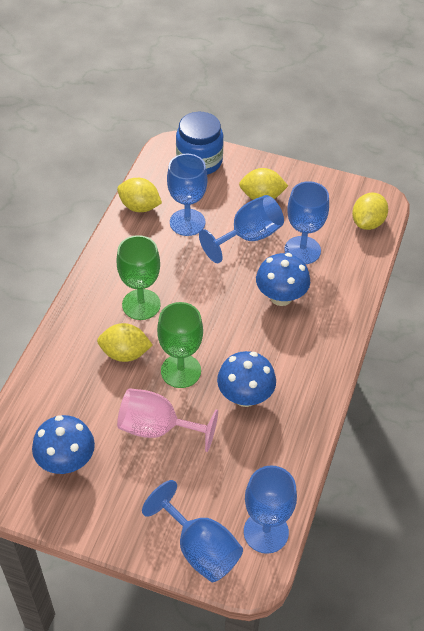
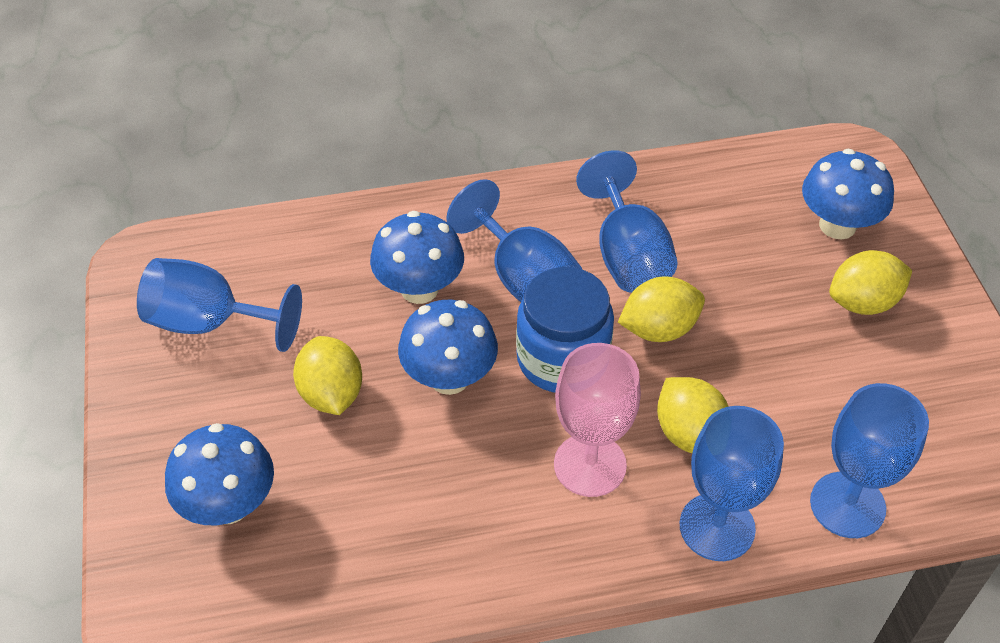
blue mushroom: [32,415,95,474] [217,351,276,407] [256,253,310,306] = 3 -> [165,423,274,525] [370,211,464,304] [398,300,498,395] [802,149,894,239] = 4
green goblet: [116,235,161,320] [157,302,203,388] = 2 -> none = 0

